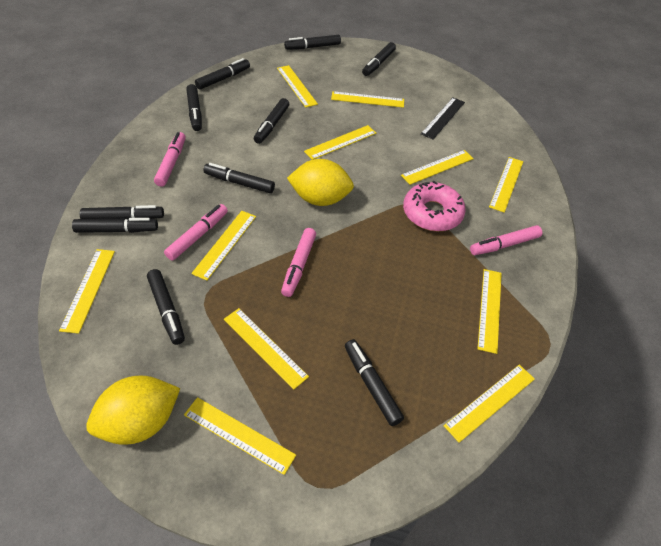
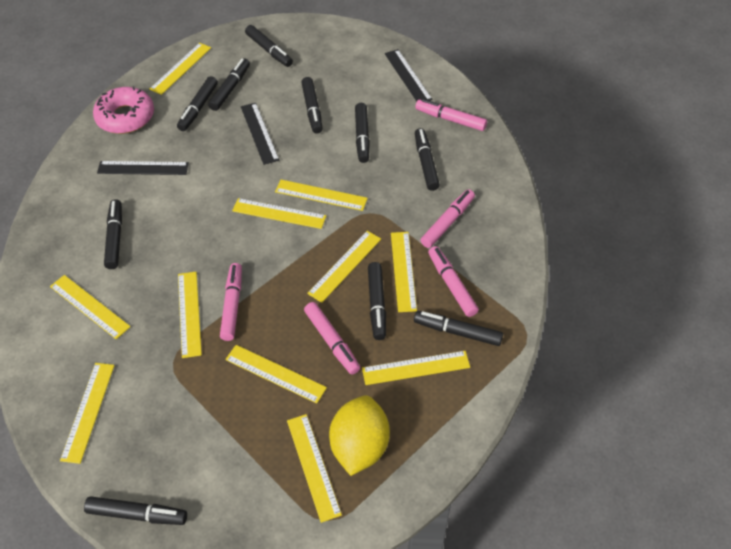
black ruler: [421,97,465,140] = 1 -> [97,161,189,175] [241,103,279,165] [385,49,433,102] = 3
pink marker: [154,132,186,187] [164,204,228,261] [281,228,316,297] [470,225,542,255] = 4 -> [220,263,242,341] [304,302,360,375] [415,99,487,131] [421,189,475,248] [428,246,479,317] = 5
yellow lemon: [86,376,180,445] [287,159,354,206] = 2 -> [329,395,390,476] = 1

